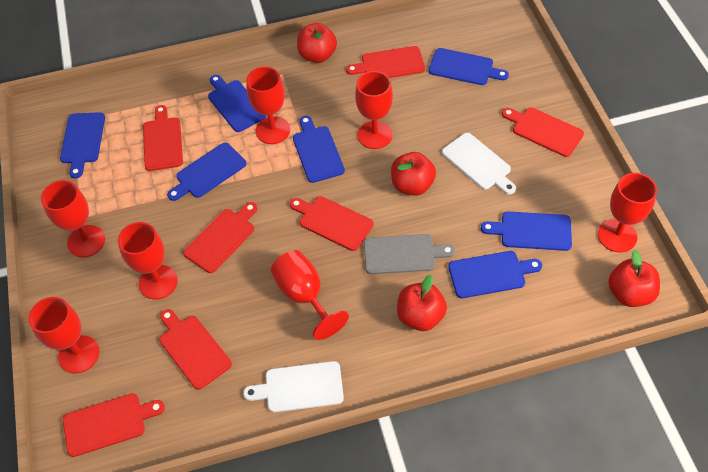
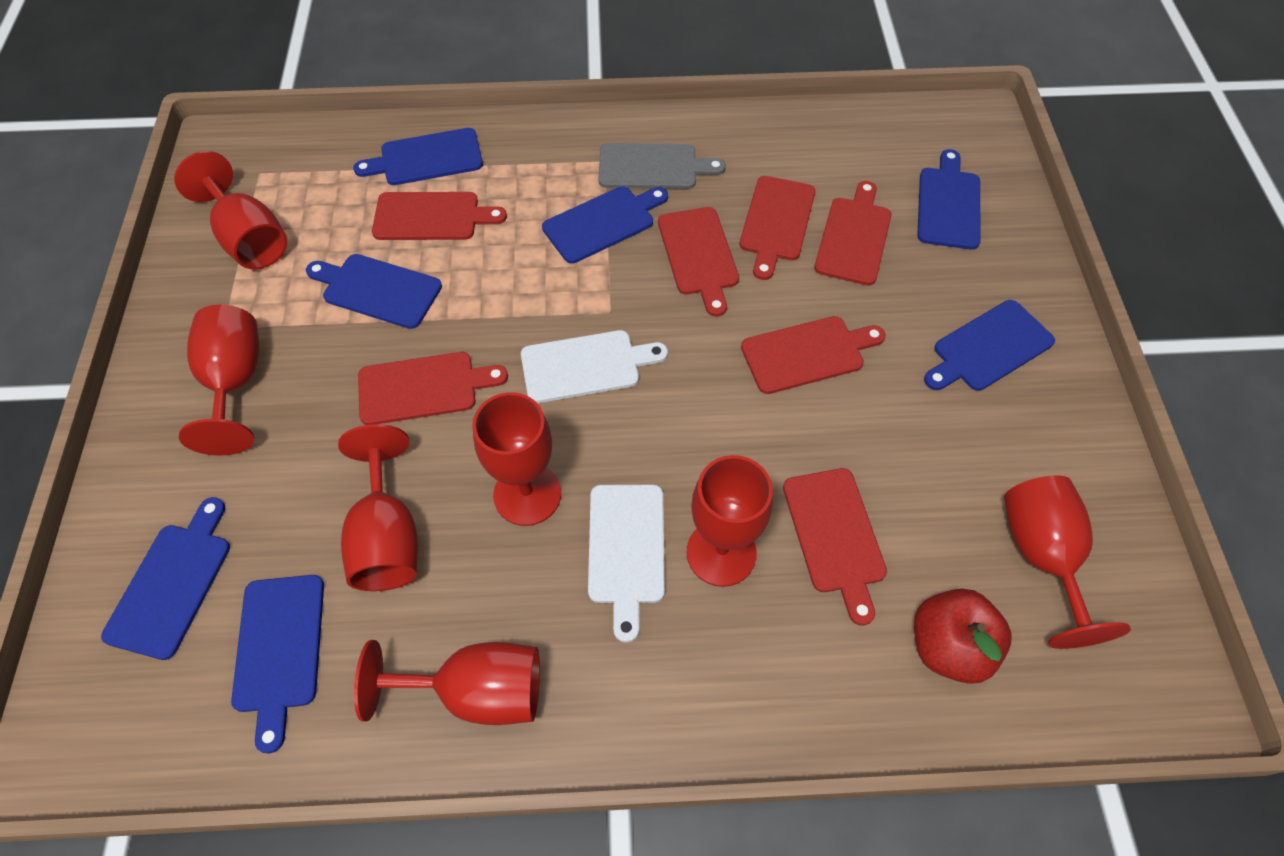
red apple: [297,23,337,63] [391,152,436,196] [397,275,447,331] [608,250,660,307] = 4 -> [914,589,1011,684] = 1

